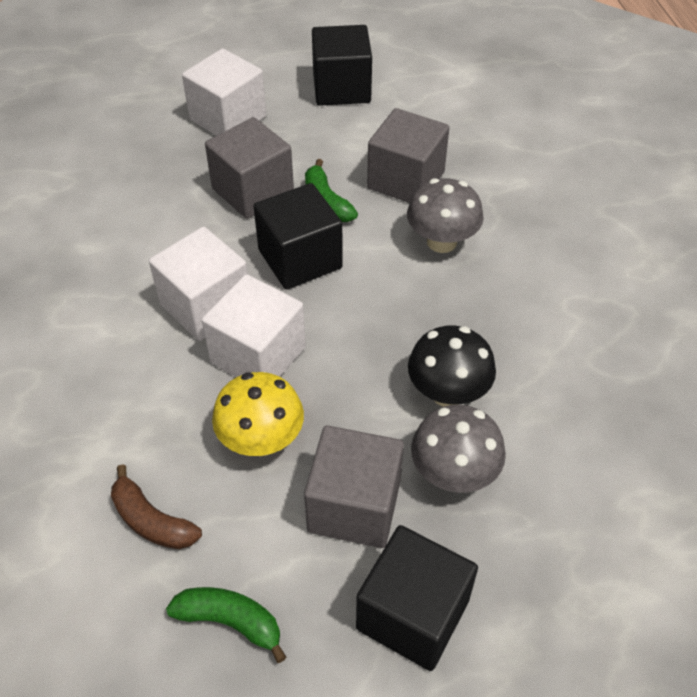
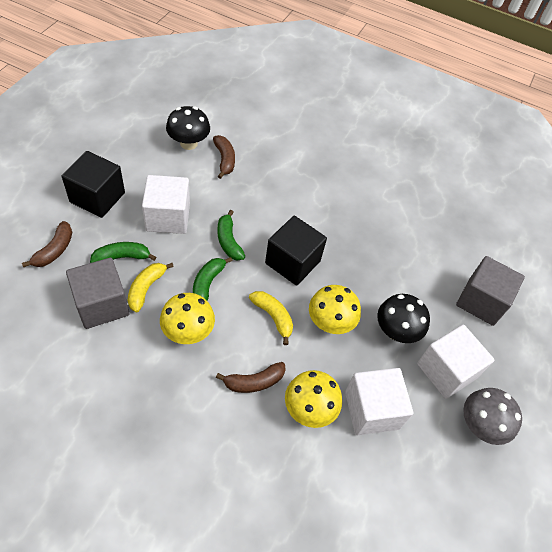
black cube: [253,183,343,290] [312,25,372,106] [356,525,478,671] = 3 -> [62,151,125,218] [265,216,327,286] = 2
black mushroom: [408,325,496,407] = 1 -> [166,106,210,150] [377,294,430,343] = 2
brown banana: [111,464,202,549] = 1 -> [22,221,72,267] [213,135,235,179] [216,362,286,393] = 3
green banana: [166,587,286,663] [305,159,358,222] = 2 -> [90,242,156,263] [193,257,232,301] [217,210,246,261] = 3
grey cube: [205,117,294,219] [304,425,404,548] [367,108,450,203] = 3 -> [66,258,129,329] [456,256,525,326] = 2
grey mushroom: [407,178,484,253] [411,405,506,493] = 2 -> [463,388,522,445] = 1
yellow banana: none = 0 -> [128,263,174,312] [249,291,293,345] = 2
yellow mushroom: [212,372,304,456] = 1 -> [160,293,215,344] [285,370,342,428] [309,285,361,334] = 3

